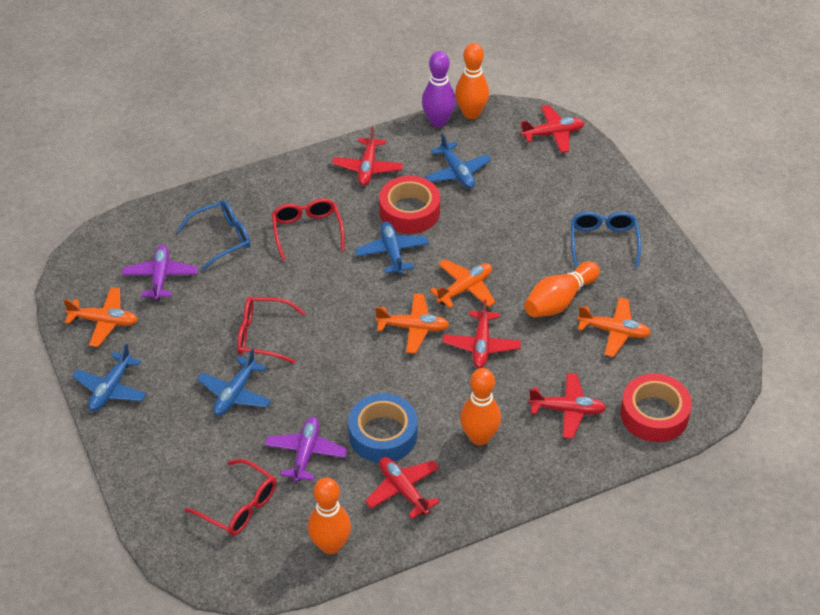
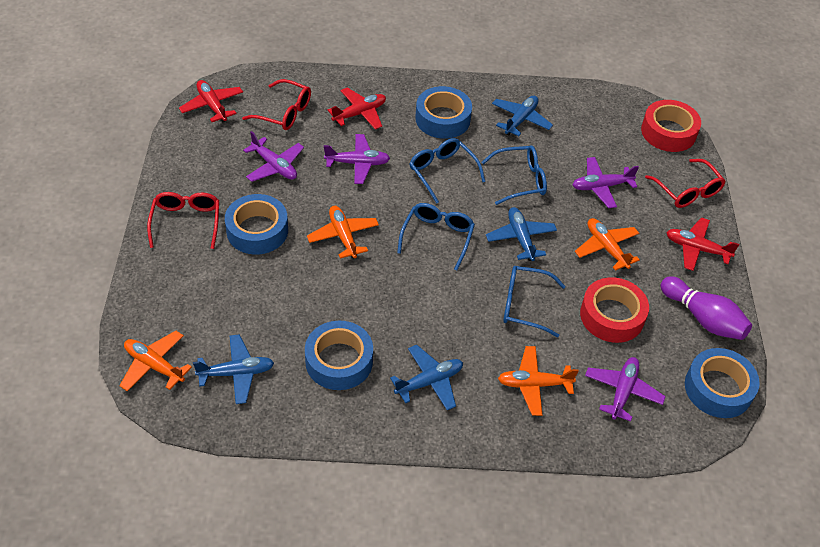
blue glasses: [177,200,251,271] [571,212,641,268] = 2 -> [397,203,475,270] [409,138,485,204] [482,145,547,205] [503,266,566,337] = 4
blue tape: [348,393,417,463] = 1 -> [225,194,288,255] [305,321,373,390] [415,86,472,139] [685,348,760,418] = 4
orange bowling pin: [308,478,351,554] [455,43,489,119] [460,368,501,445] [524,261,600,317] = 4 -> none = 0
purple plane: [122,245,198,300] [265,417,347,482] = 2 -> [243,131,304,182] [324,134,390,184] [573,157,639,208] [585,357,666,422] = 4
red plane: [332,127,403,186] [365,457,440,519] [443,299,521,368] [520,105,584,153] [528,373,606,439] = 5 -> [179,80,243,122] [328,87,386,130] [666,217,739,271] = 3

